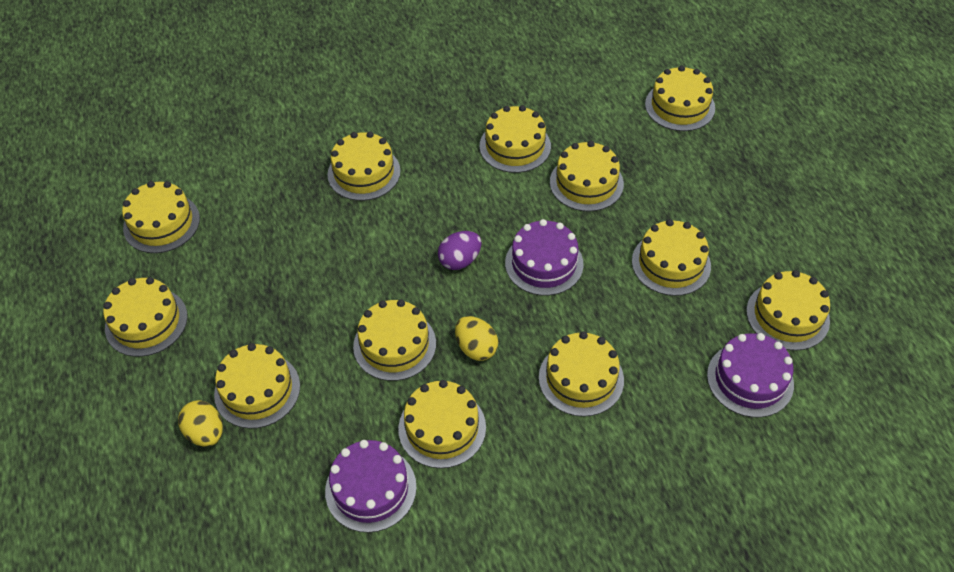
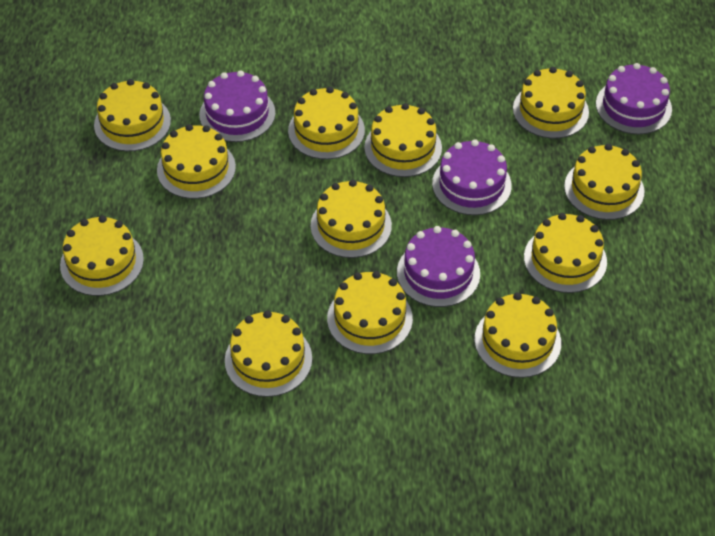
purple cake: [325,440,417,533] [505,219,584,296] [707,333,794,417] = 3 -> [199,70,275,142] [397,226,480,307] [432,139,512,215] [596,63,672,134] = 4
purple egg: [438,231,482,270] = 1 -> none = 0
yellow egg: [178,400,223,447] [455,316,498,361] = 2 -> none = 0

